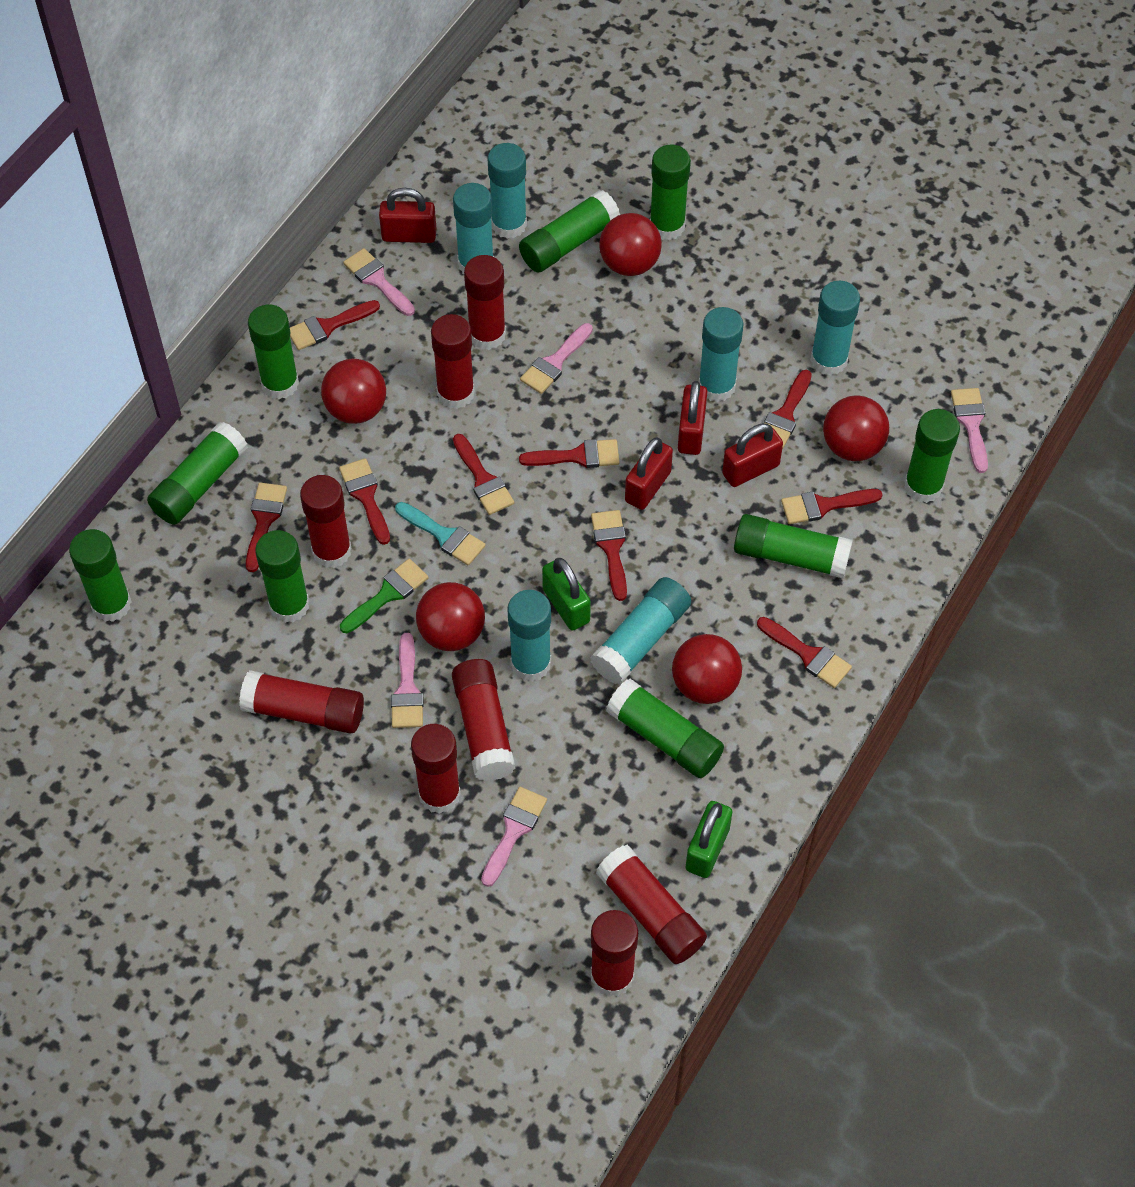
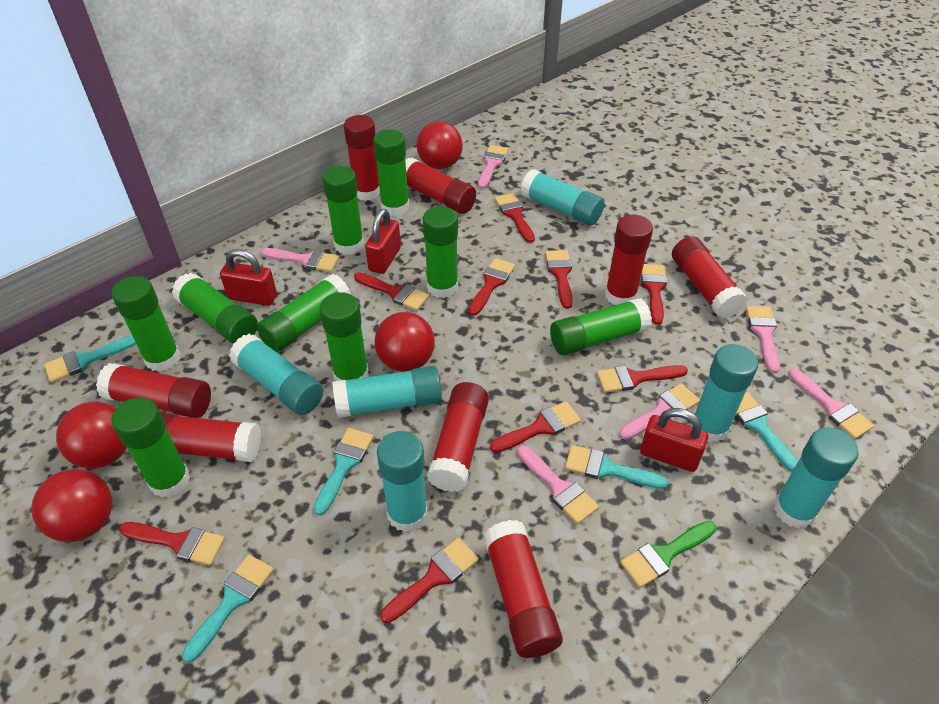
green padlock: [542,558,591,631] [686,801,732,878] = 2 -> none = 0
pink brush: [343,248,415,316] [391,633,423,728] [481,787,547,887] [520,323,593,394] [951,388,988,473] = 5 -> [261,248,339,272] [478,145,509,189] [517,446,599,524] [620,383,700,440] [746,306,780,373] [788,368,874,439] = 6
red ball: [321,359,386,424] [416,582,485,651] [599,213,662,276] [672,634,742,704] [823,396,889,461] = 5 -> [32,469,112,542] [56,402,127,469] [375,312,435,372] [417,121,463,169] = 4
red padlock: [379,188,436,243] [625,437,673,510] [678,381,708,455] [722,423,783,487] = 4 -> [220,249,277,306] [365,209,401,274] [640,408,708,472] = 3
turquoise brush: [395,502,486,565] = 1 -> [44,336,136,382] [182,555,274,663] [314,428,373,516] [565,445,668,489] [736,392,798,471] = 5

